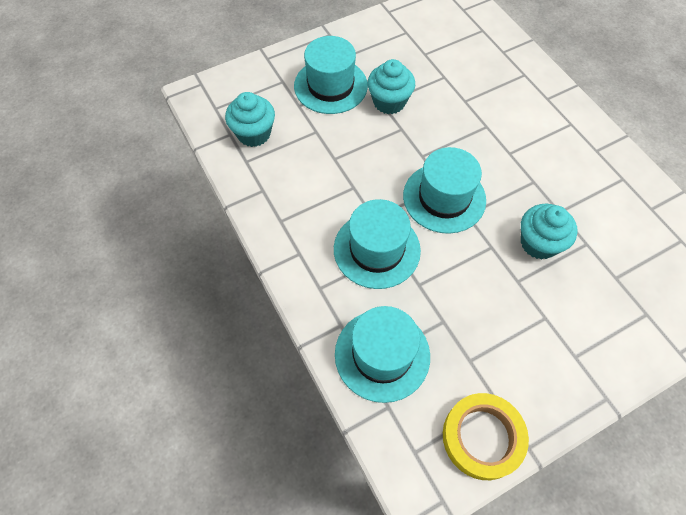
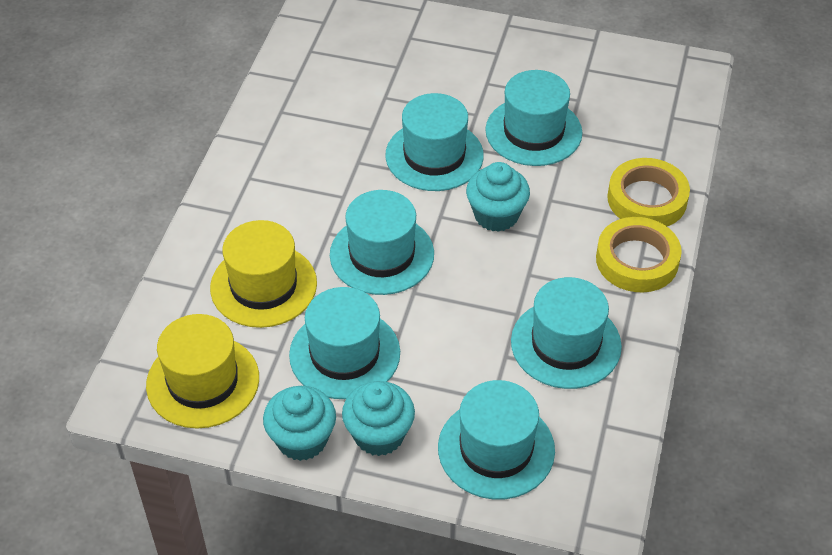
turquoise hat: [294,36,368,114] [334,199,421,289] [335,306,430,403] [403,147,486,234] = 4 -> [289,287,400,399] [330,190,434,295] [385,93,484,191] [438,380,555,500] [485,70,582,166] [511,277,622,389] = 6
yellow hat: none = 0 -> [146,314,259,428] [210,220,317,328] = 2
yellow tape: [443,393,529,480] = 1 -> [596,217,682,292] [607,158,690,226] = 2

